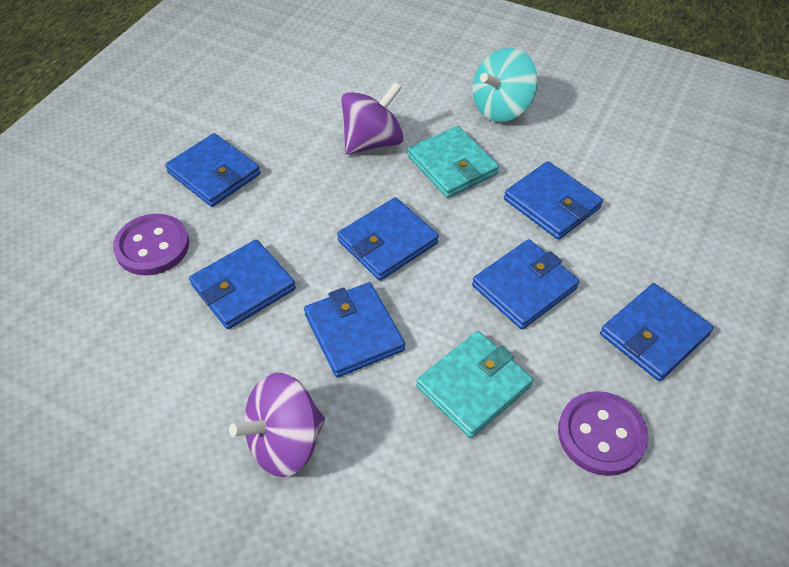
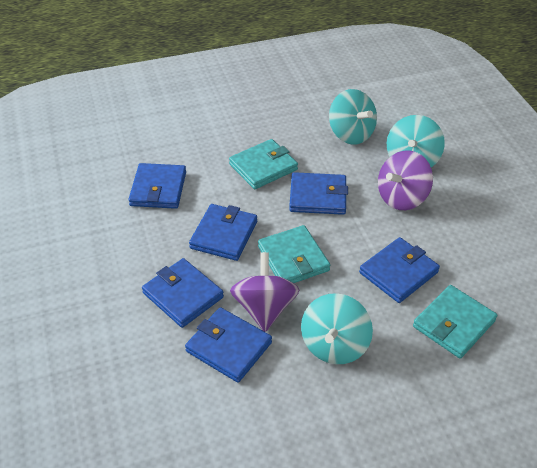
blue wallet: [165,133,261,207] [189,239,296,329] [304,282,405,378] [337,197,439,281] [472,239,579,329] [504,161,603,240] [600,283,714,381] = 7 -> [128,163,186,209] [142,258,224,328] [185,307,272,383] [189,204,257,261] [289,172,348,215] [359,237,440,303] = 6
purple button: [113,214,189,276] [558,391,648,476] = 2 -> none = 0
turquoise spinning top: [472,48,538,122] = 1 -> [301,293,373,364] [329,89,377,145] [387,115,445,167] = 3
turquoise wallet: [408,126,499,198] [416,331,533,438] = 2 -> [229,139,298,189] [258,225,330,283] [413,285,497,359] = 3

